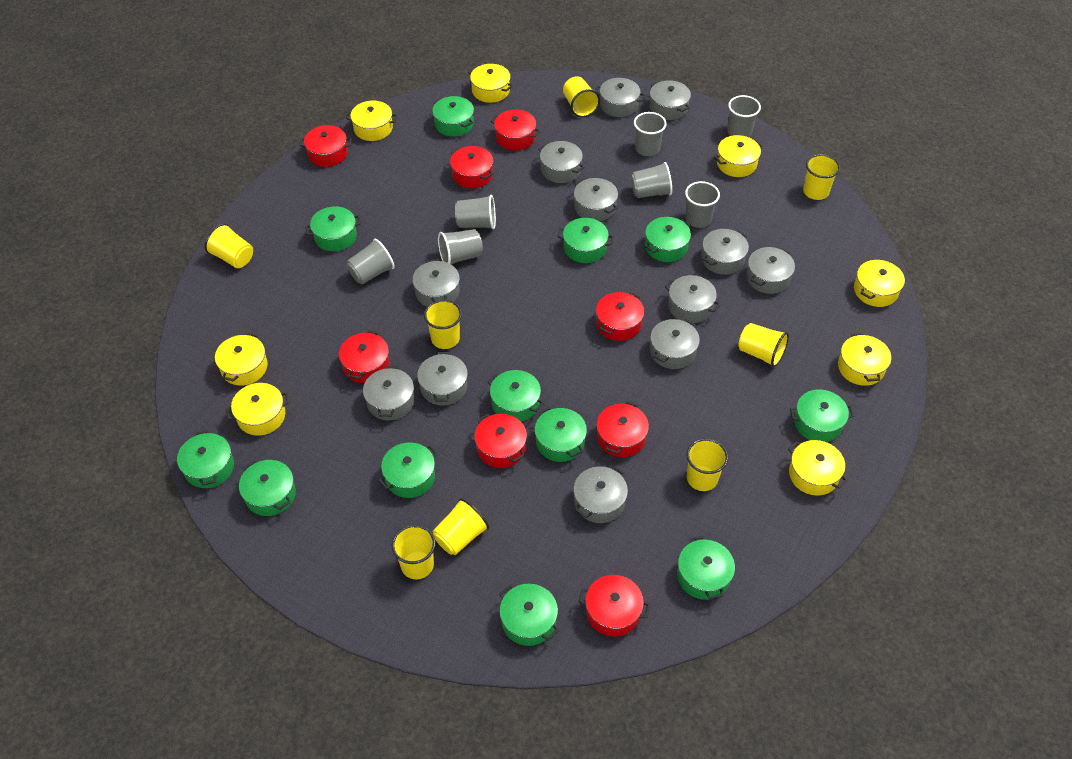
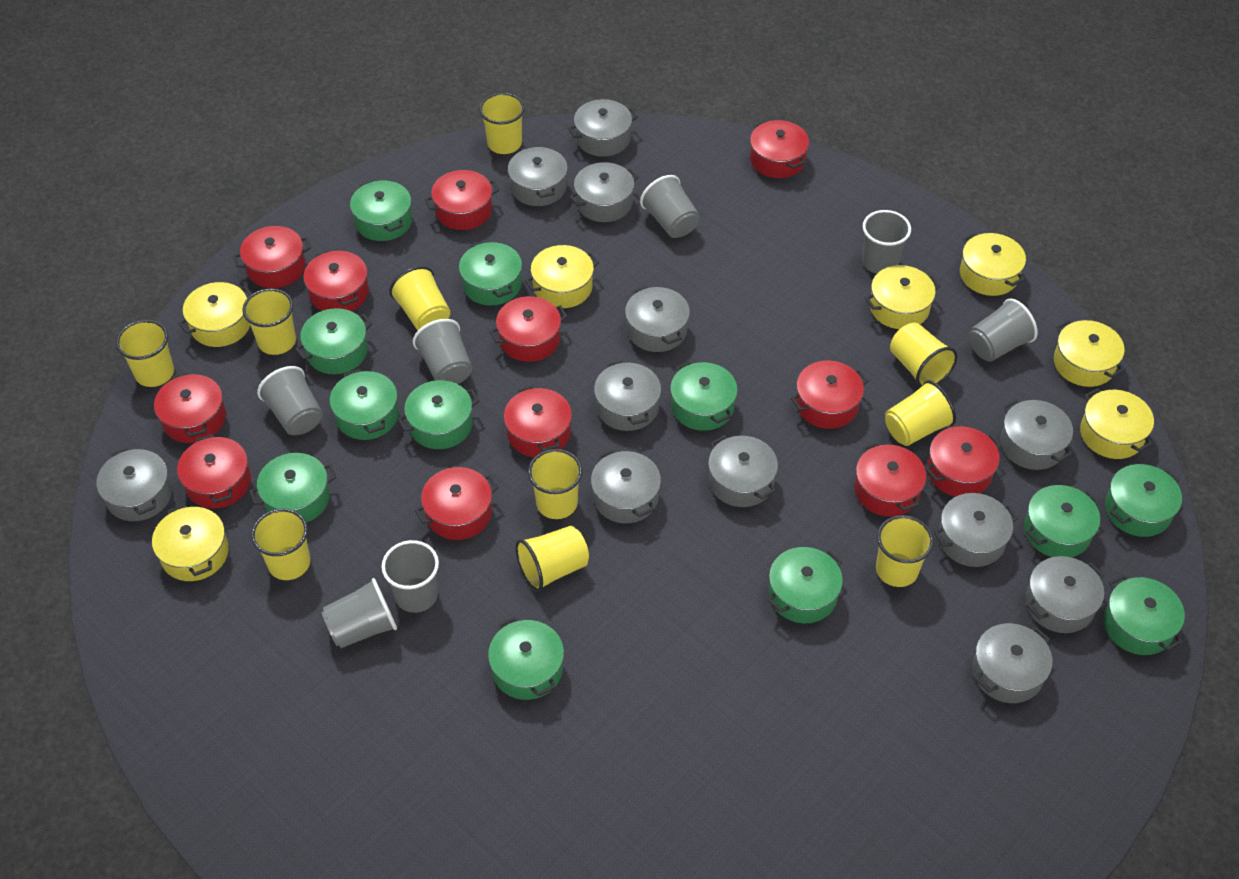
red pot: [299,125,352,167] [339,330,390,383] [450,146,493,188] [474,413,527,468] [491,110,540,150] [579,575,650,637] [596,292,644,341] [597,401,649,457] = 8 -> [154,372,226,443] [177,434,251,509] [233,226,311,288] [303,250,369,311] [415,467,499,540] [425,170,499,230] [489,296,568,362] [504,385,572,457] [750,120,809,178] [791,361,868,429] [854,442,926,517] [925,426,1002,497] = 12
yellow cup: [205,223,253,268] [391,525,436,579] [424,300,462,349] [433,498,489,555] [563,76,600,117] [687,438,728,491] [738,323,789,368] [803,154,840,200] = 8 -> [116,320,174,387] [242,288,296,355] [251,509,311,580] [389,266,450,330] [479,93,525,154] [516,526,589,592] [528,449,583,519] [876,515,934,587] [885,380,956,446] [890,322,958,387] = 10
yellow pot: [215,333,268,386] [226,383,290,436] [346,101,397,141] [468,64,513,103] [715,135,763,177] [788,440,848,496] [838,333,891,386] [854,260,905,307] = 8 -> [152,504,229,581] [178,282,252,347] [525,245,599,308] [865,265,940,329] [960,233,1026,296] [1054,320,1125,387] [1080,388,1154,459] = 7

